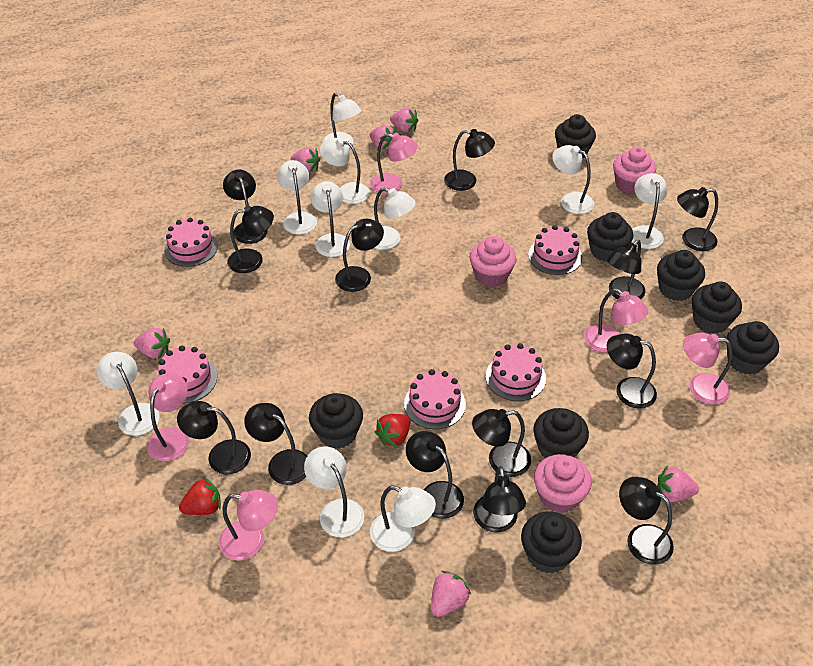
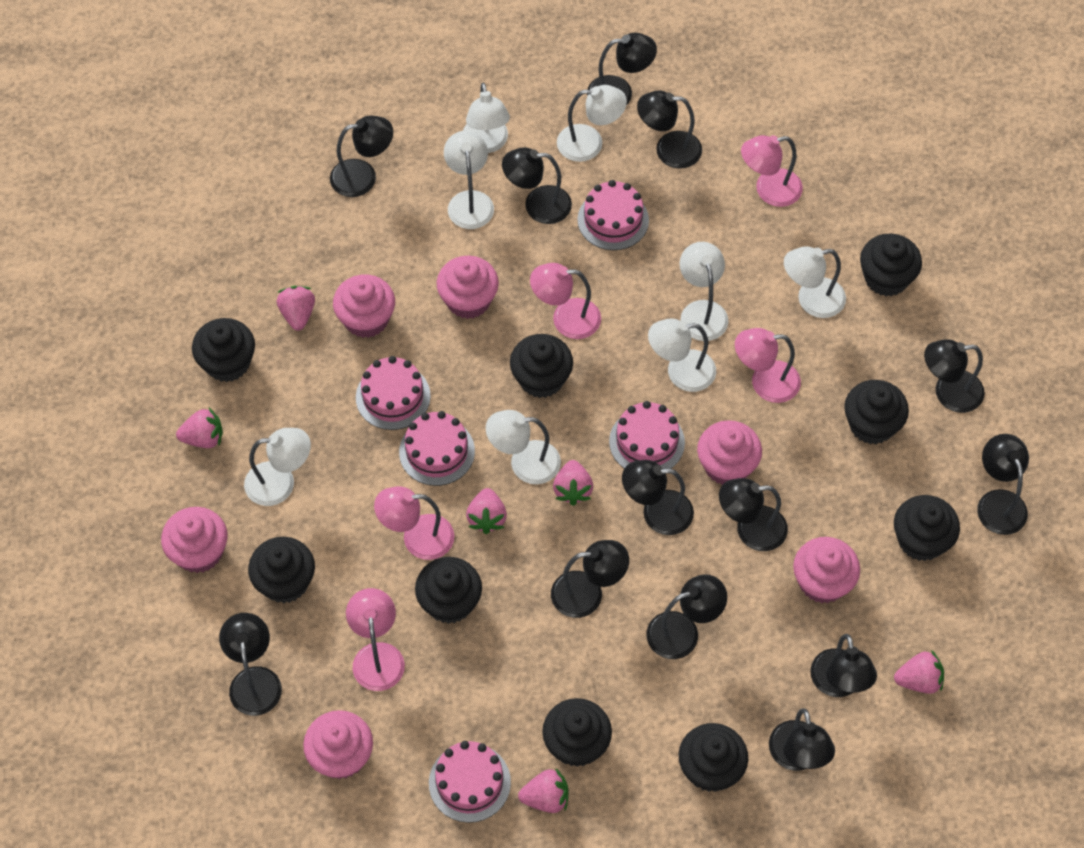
black cupcake: [309,393,363,449] [521,511,582,574] [533,408,589,459] [555,114,596,158] [587,212,633,262] [657,250,705,301] [692,282,742,334] [727,321,779,375] = 8 -> [192,318,255,382] [248,537,315,603] [415,557,482,624] [510,334,573,398] [542,698,612,767] [679,723,748,792] [844,380,909,444] [860,234,922,296] [894,495,960,561] = 9
pink cupcake: [470,236,516,287] [534,454,592,513] [613,147,656,194] = 3 -> [161,507,227,573] [303,710,373,779] [333,275,395,338] [437,256,499,319] [697,420,762,485] [793,537,860,603] = 6
red strawberry: [179,478,221,515] [375,414,411,447] = 2 -> none = 0
white lamp: [96,352,160,436] [277,160,317,235] [304,446,364,537] [310,181,350,257] [320,137,370,204] [323,93,361,148] [370,486,436,552] [374,188,415,250] [552,145,594,214] [632,173,667,249] = 10 -> [244,428,311,506] [444,131,494,229] [463,83,510,153] [486,410,561,484] [557,85,627,162] [648,319,716,392] [679,242,728,341] [784,246,846,318] = 8

